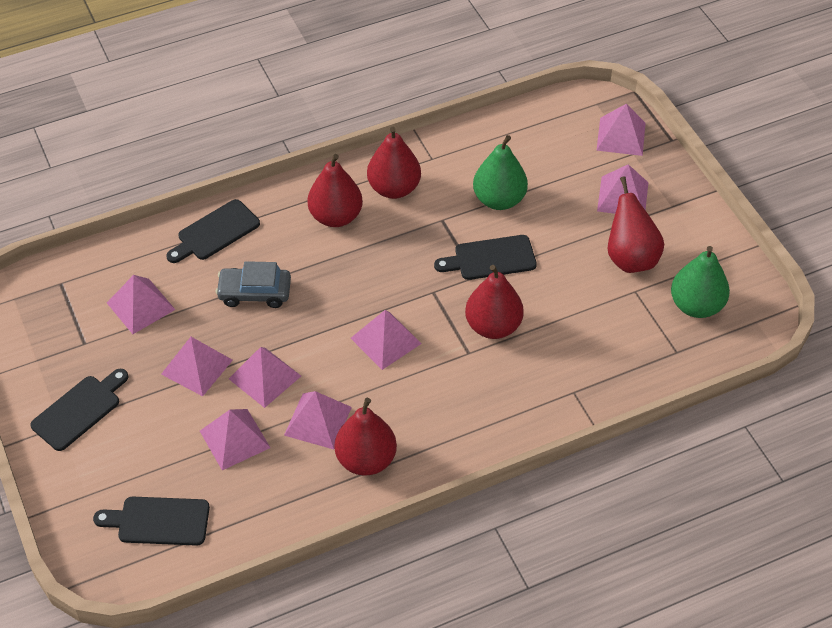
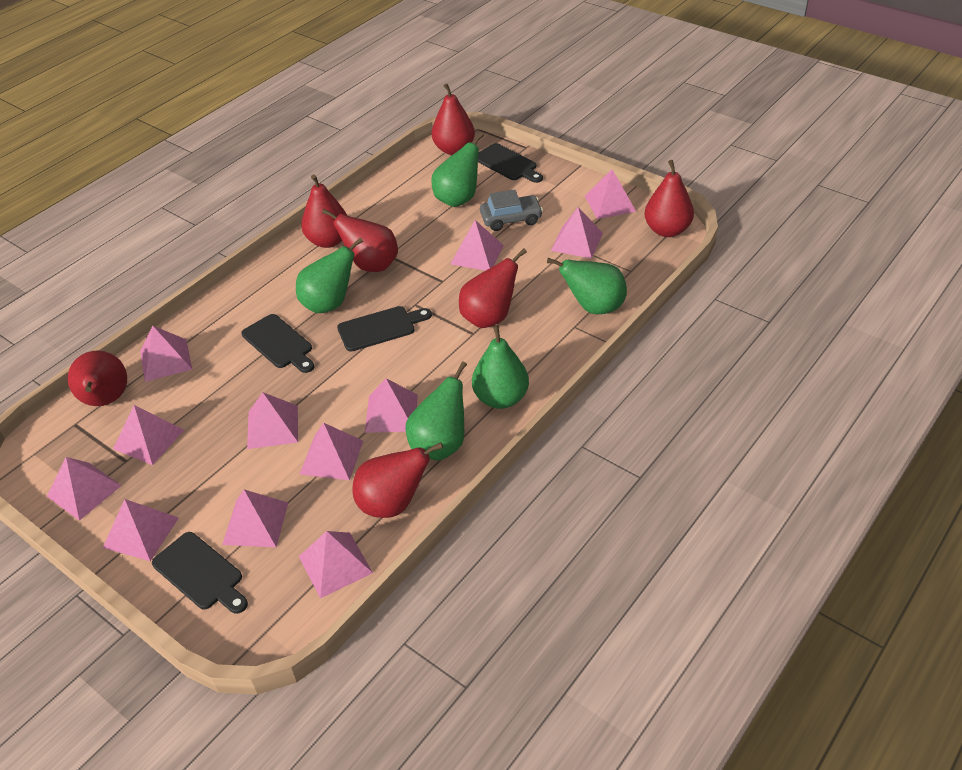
green pear: [473,135,528,210] [671,246,730,318] = 2 -> [296,237,363,313] [406,361,467,461] [431,132,484,207] [472,325,529,409] [547,258,627,314] = 5
pink pyramid: [107,275,176,334] [161,337,233,396] [200,409,270,470] [229,347,301,408] [284,391,352,449] [351,310,422,370] [596,104,646,156] [597,164,648,214] = 8 -> [47,457,122,521] [103,499,179,561] [113,405,184,465] [140,326,192,382] [222,490,288,547] [247,392,298,449] [299,531,373,598] [300,423,363,480] [365,378,418,433] [451,220,504,271] [551,207,603,259] [585,169,636,219] = 12
red pear: [307,154,363,227] [335,398,397,476] [367,127,421,199] [465,265,524,339] [608,176,664,273] = 5 -> [68,350,127,406] [301,175,348,248] [322,209,398,272] [352,442,443,518] [431,83,475,155] [459,248,527,328] [645,160,694,237] = 7

